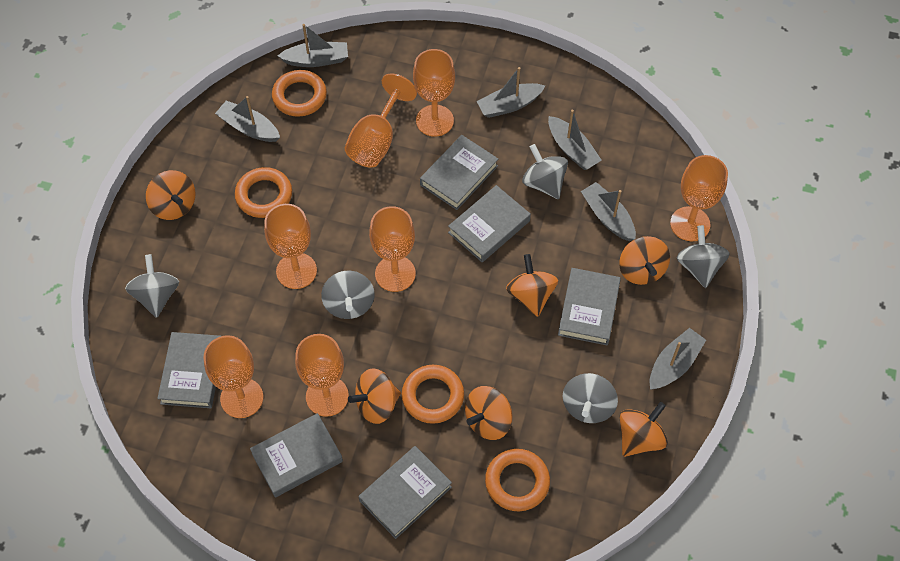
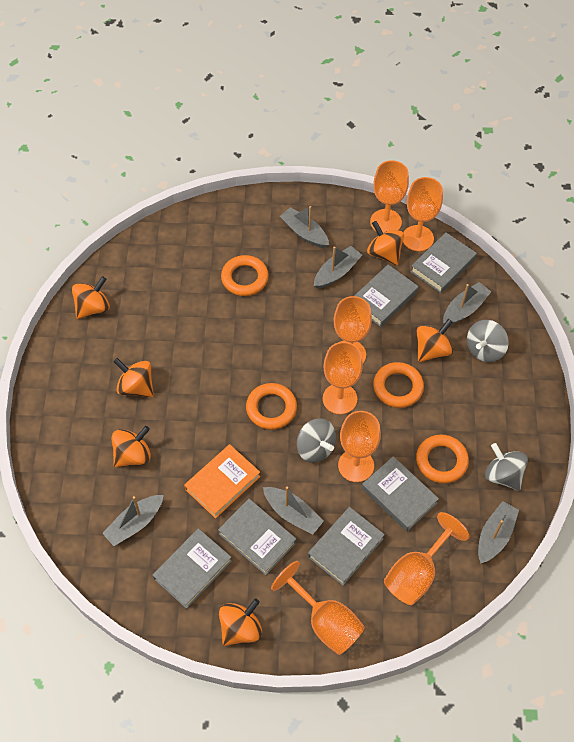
grey spinning top: [125,254,179,318] [321,271,375,319] [522,144,568,199] [563,373,618,423] [677,225,730,288] = 5 -> [297,418,336,463] [467,320,509,362] [485,443,528,491] = 3
orange book: none = 0 -> [184,444,260,519] = 1

